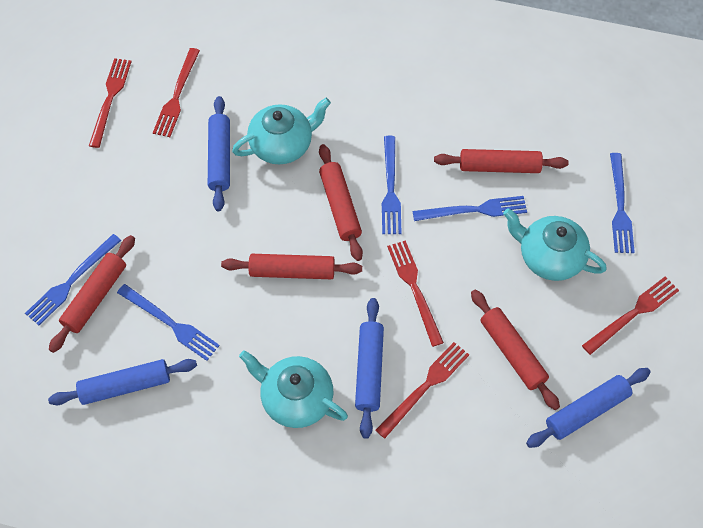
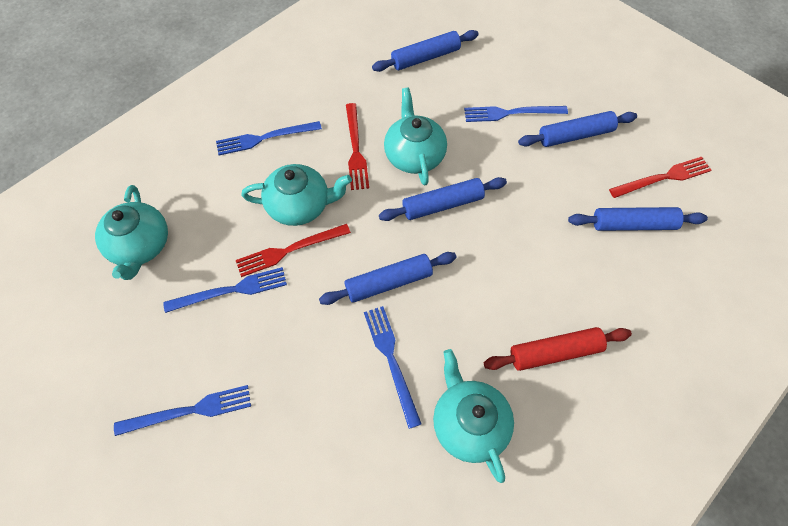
blue rolling pin: [48,359,197,405] [208,96,230,211] [355,298,384,439] [526,368,651,448] = 4 -> [319,252,457,305] [372,30,479,72] [379,177,507,221] [518,111,637,147] [568,207,708,231] = 5
red fork: [89,58,132,148] [153,48,200,137] [376,342,469,439] [387,240,444,347] [582,277,679,355] = 5 -> [236,224,351,277] [346,103,369,190] [609,157,712,198] = 3
red rolling pin: [49,235,135,353] [221,254,362,279] [319,144,363,261] [434,149,569,173] [471,290,560,410] = 5 -> [484,327,632,371] = 1
turquoise teapot: [232,98,331,164] [239,350,348,428] [503,208,607,281] = 3 -> [95,185,168,280] [241,164,352,226] [384,88,447,185] [433,349,514,483] = 4

